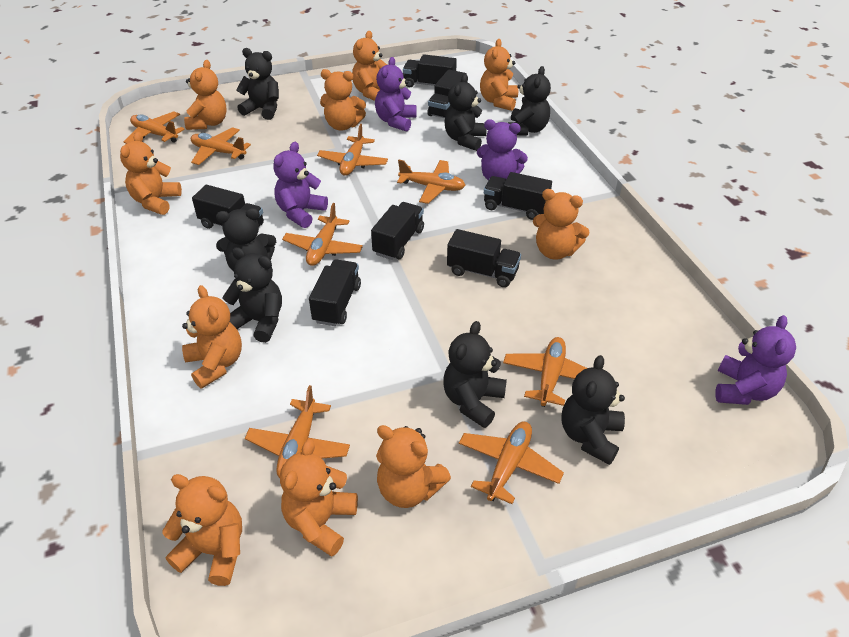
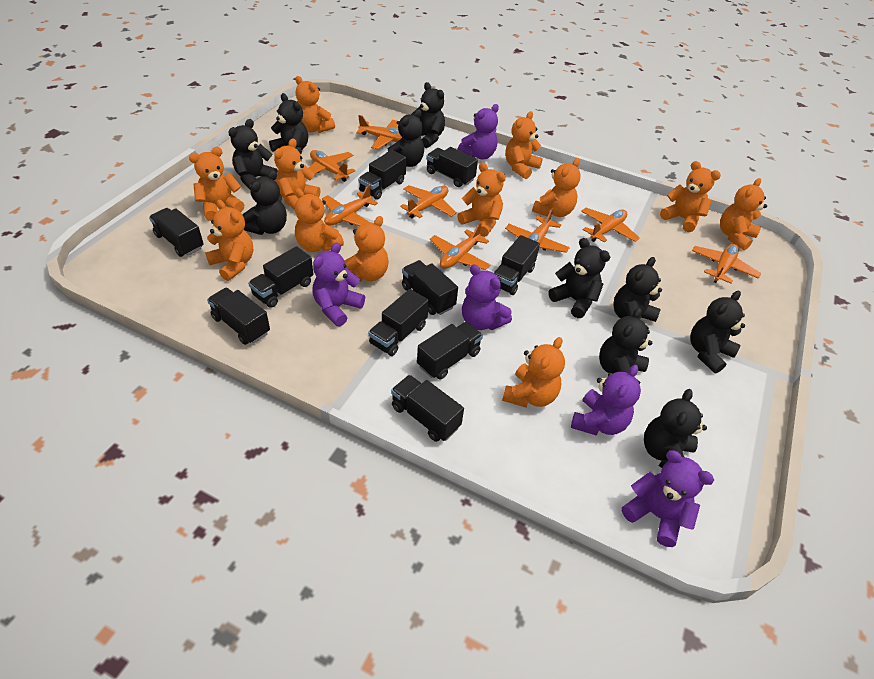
black teddy bear: [216,208,276,272] [222,247,282,343] [236,48,279,120] [443,321,507,428] [444,74,487,151] [508,66,551,136] [562,355,625,465] = 7 -> [228,119,278,189] [242,170,287,235] [269,93,308,154] [386,109,424,167] [411,82,445,148] [548,238,610,318] [599,307,652,384] [613,257,662,330] [644,389,707,468] [690,291,745,373] = 10
black truck: [192,185,264,229] [309,259,361,326] [371,202,424,260] [403,54,457,87] [427,70,467,118] [447,229,521,287] [484,172,552,220] = 7 -> [149,208,204,257] [207,288,270,345] [248,246,314,308] [358,150,406,200] [368,289,429,356] [391,375,464,442] [402,260,458,315] [417,322,483,380] [426,147,478,187] [494,235,540,295] = 10
orange teddy bear: [120,132,182,215] [162,474,242,586] [182,285,242,389] [184,60,227,130] [280,439,358,557] [320,69,366,131] [352,31,387,101] [376,425,451,508] [480,39,518,111] [533,189,589,260] = 10 -> [189,147,244,221] [205,200,253,281] [274,138,320,210] [295,76,335,133] [295,188,344,252] [345,216,389,282] [457,163,506,237] [502,337,565,407] [505,111,543,179] [532,158,581,217] [660,161,721,232] [720,178,767,250] = 12
purple teddy bear: [273,142,328,228] [375,57,416,132] [477,119,528,181] [715,315,796,405] = 4 -> [313,242,365,326] [457,104,499,159] [462,264,512,330] [571,365,641,435] [622,450,714,547] = 5

